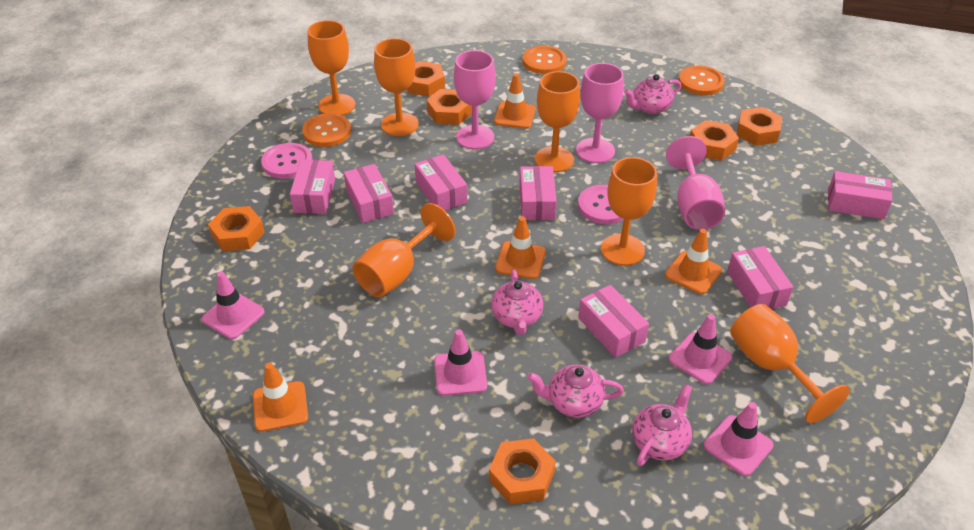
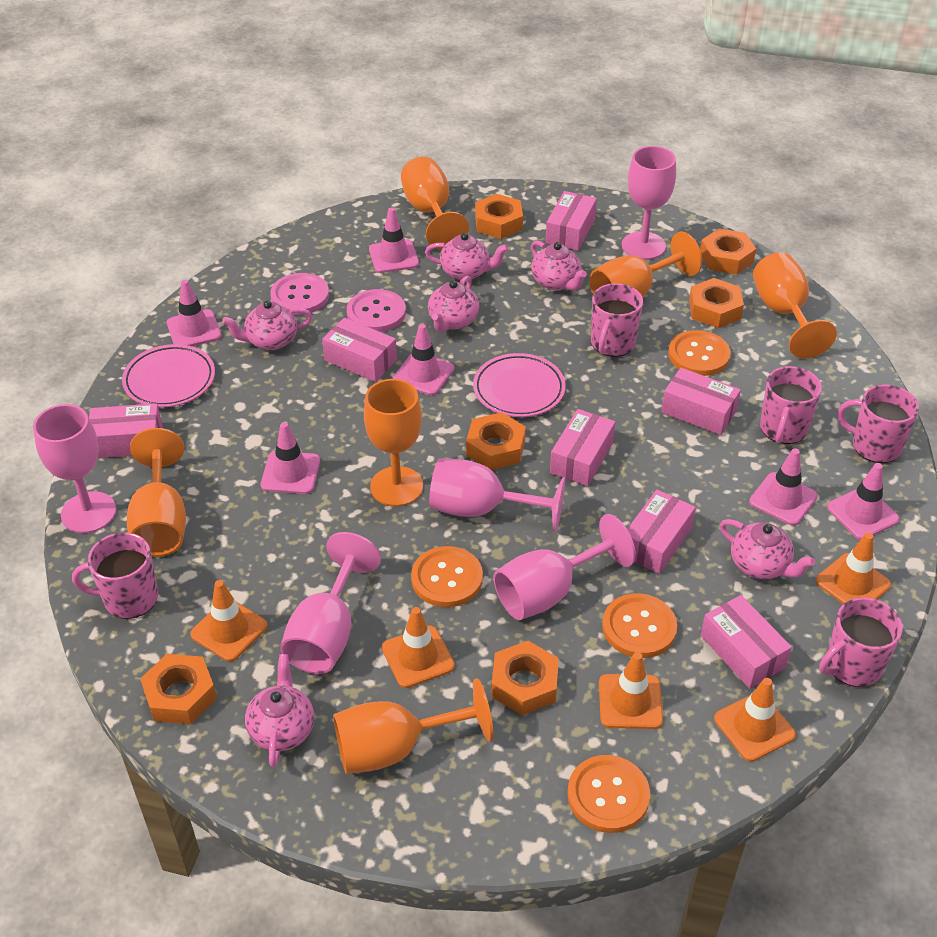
orange button: [302,113,351,147] [523,46,567,74] [678,66,725,95] = 3 -> [411,546,483,607] [567,755,650,833] [602,593,677,658] [668,330,731,376] = 4
orange traffic cone: [253,363,308,432] [494,74,536,129] [495,216,546,279] [665,229,722,294] = 4 -> [190,580,268,662] [382,607,455,688] [599,652,663,729] [714,678,796,762] [816,533,891,604] = 5
pink goblet: [454,50,495,149] [576,63,624,163] [666,136,725,230] = 3 -> [33,404,116,533] [280,532,381,674] [429,458,566,532] [494,514,636,620] [622,146,676,260] = 5
pink mug: none = 0 -> [72,532,158,619] [591,283,643,357] [760,366,822,444] [819,597,903,687] [838,384,919,463] = 5
pink plate: none = 0 -> [122,344,215,407] [473,353,566,417] = 2
pink teapot: [491,270,543,335] [527,365,624,418] [624,74,681,114] [632,384,693,466] = 4 -> [222,300,312,350] [245,654,314,767] [425,232,509,280] [428,276,479,332] [531,240,587,290] [720,519,815,579] = 6
pink traffic cone: [202,272,265,339] [434,330,487,396] [669,314,732,384] [704,402,774,476] = 4 -> [167,280,221,346] [261,422,320,494] [369,207,419,273] [393,324,454,395] [749,448,818,525] [827,463,900,540] = 6

